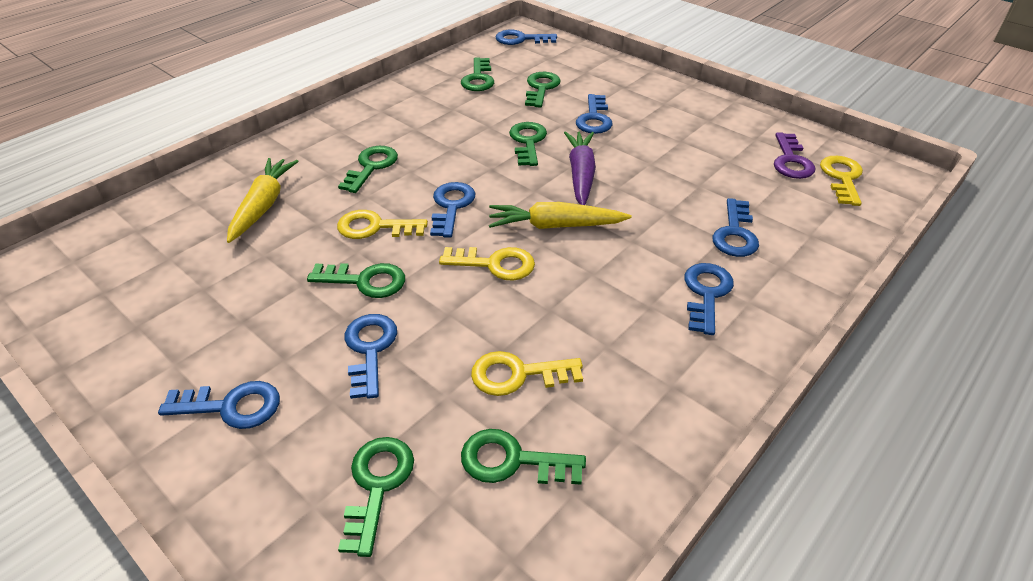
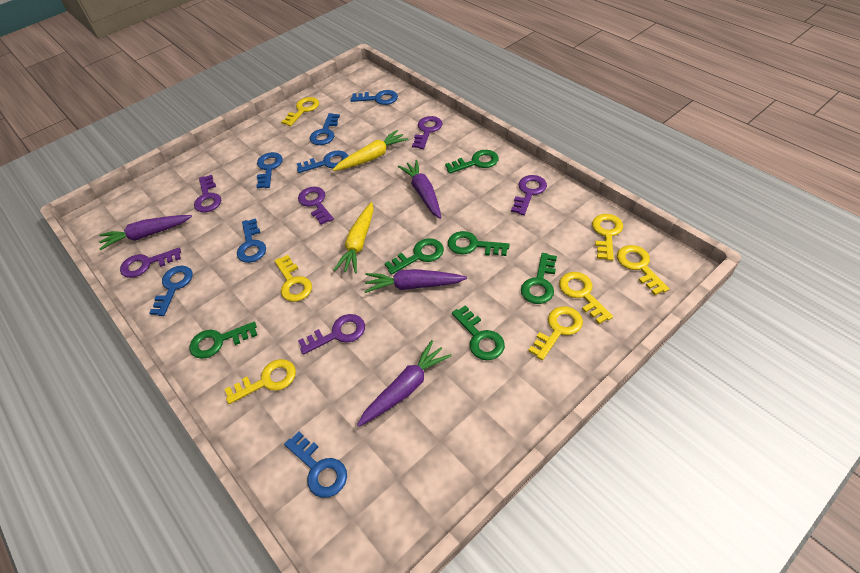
green key: [307,263,405,298] [338,146,398,193] [338,437,414,557] [461,58,494,91] [461,429,586,485] [509,122,547,166] [525,72,561,107] = 7 -> [190,322,257,359] [385,238,444,275] [445,150,499,174] [448,231,510,256] [452,305,505,360] [521,253,557,304] = 6
purple carrot: [564,131,596,205] = 1 -> [99,215,192,250] [357,340,452,427] [364,269,467,293] [398,160,441,219] = 4
purple key: [774,133,815,179] = 1 -> [120,248,181,278] [194,175,221,212] [298,187,334,225] [298,314,365,355] [412,116,443,149] [511,175,547,215] = 6
yellow key: [337,210,428,239] [439,247,535,281] [471,351,583,396] [820,156,863,206] = 4 -> [225,359,296,404] [274,255,312,302] [281,97,319,126] [528,306,583,360] [559,272,613,324] [592,214,623,261] [617,245,669,295] = 7

